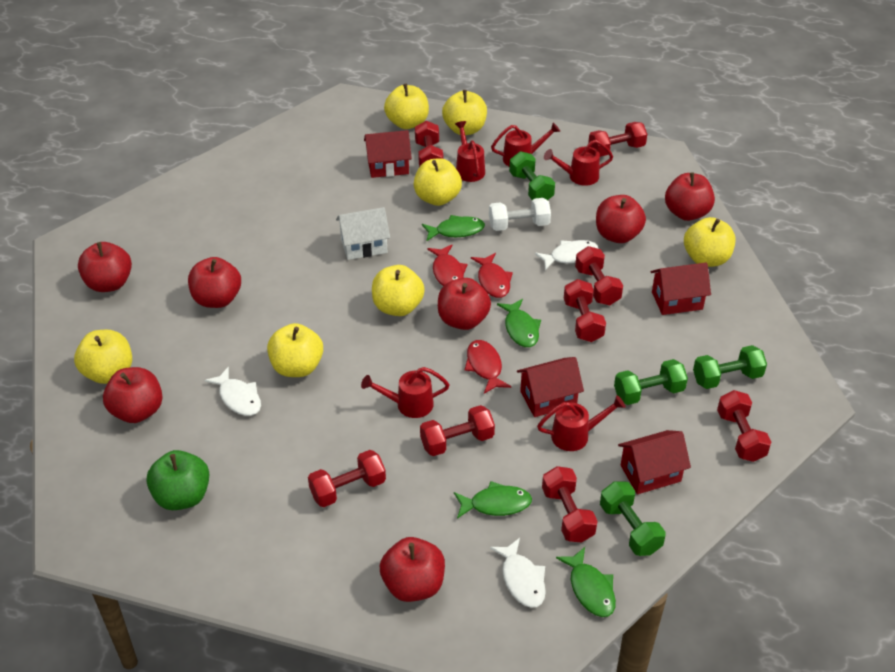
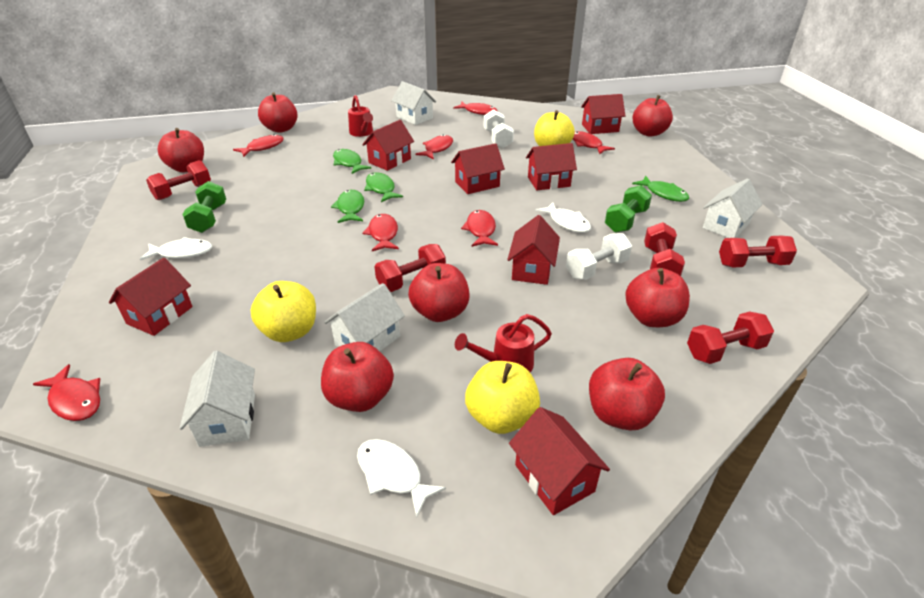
green apple: [146,450,210,510] = 1 -> none = 0
green dumbbell: [509,151,555,200] [600,481,666,556] [614,359,688,405] [693,345,767,389] = 4 -> [182,181,226,233] [605,185,652,233] = 2
red dumbbell: [308,450,386,507] [415,121,443,167] [420,405,495,456] [542,466,598,543] [564,279,606,342] [575,246,623,305] [588,122,647,157] [717,390,771,462] = 8 -> [146,160,211,200] [374,244,446,292] [644,222,685,276] [687,311,774,364] [719,236,797,268] = 5
red fish: [427,245,468,286] [464,340,511,394] [471,253,513,298] = 3 -> [33,364,100,421] [233,134,284,157] [363,214,399,251] [415,134,453,159] [453,102,497,115] [461,210,498,247] [573,131,615,154] = 7
red house: [364,130,412,178] [517,357,584,417] [618,430,691,494] [651,263,711,315] = 4 -> [109,258,193,336] [362,120,414,171] [451,143,505,194] [507,215,560,285] [509,407,610,515] [526,143,577,190] [581,94,625,134] = 7
red watering can: [361,367,449,418] [455,121,485,182] [491,123,560,166] [537,395,626,451] [544,140,613,186] = 5 -> [348,95,373,137] [455,314,552,372] = 2
white dumbbell: [489,198,551,231] = 1 -> [483,109,514,148] [566,233,632,280] = 2
white house: [336,207,390,260] = 1 -> [180,351,255,447] [324,283,405,351] [392,81,436,125] [703,178,763,238] = 4
yellow apple: [74,330,132,384] [267,323,323,377] [372,265,425,316] [384,84,429,129] [414,158,462,206] [442,90,487,135] [684,217,735,267] = 7 -> [251,281,316,342] [465,361,540,434] [534,110,575,146] = 3

